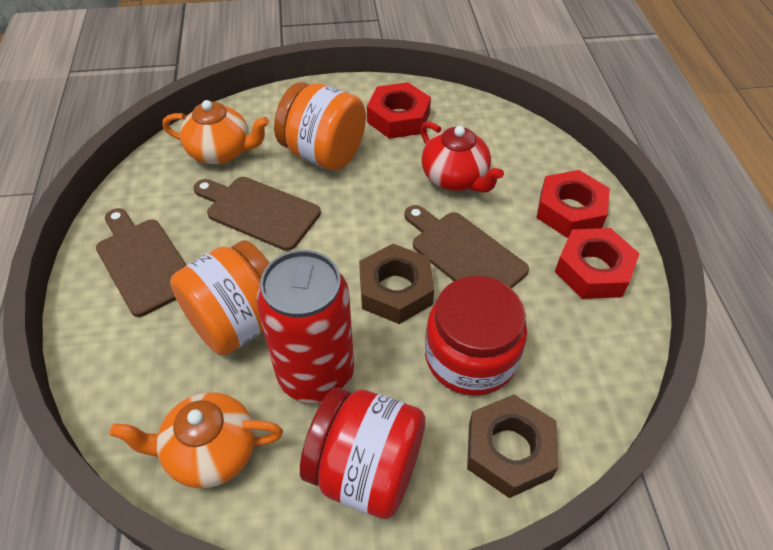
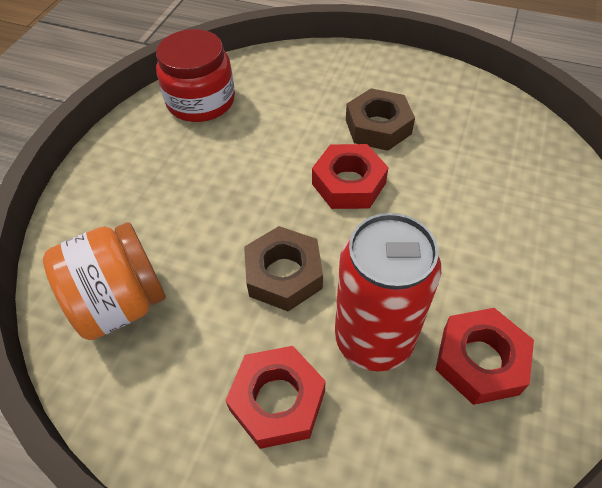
brown cutting board: [96,208,186,317] [193,177,321,251] [404,205,529,289] = 3 -> none = 0
orange jar: [170,240,270,355] [274,82,366,170] = 2 -> [43,222,166,340] = 1
orange teapot: [109,392,283,488] [162,100,269,164] = 2 -> none = 0
red jar: [300,387,425,519] [425,276,527,396] = 2 -> [156,29,235,122] = 1
red teapot: [420,122,504,193] = 1 -> none = 0

